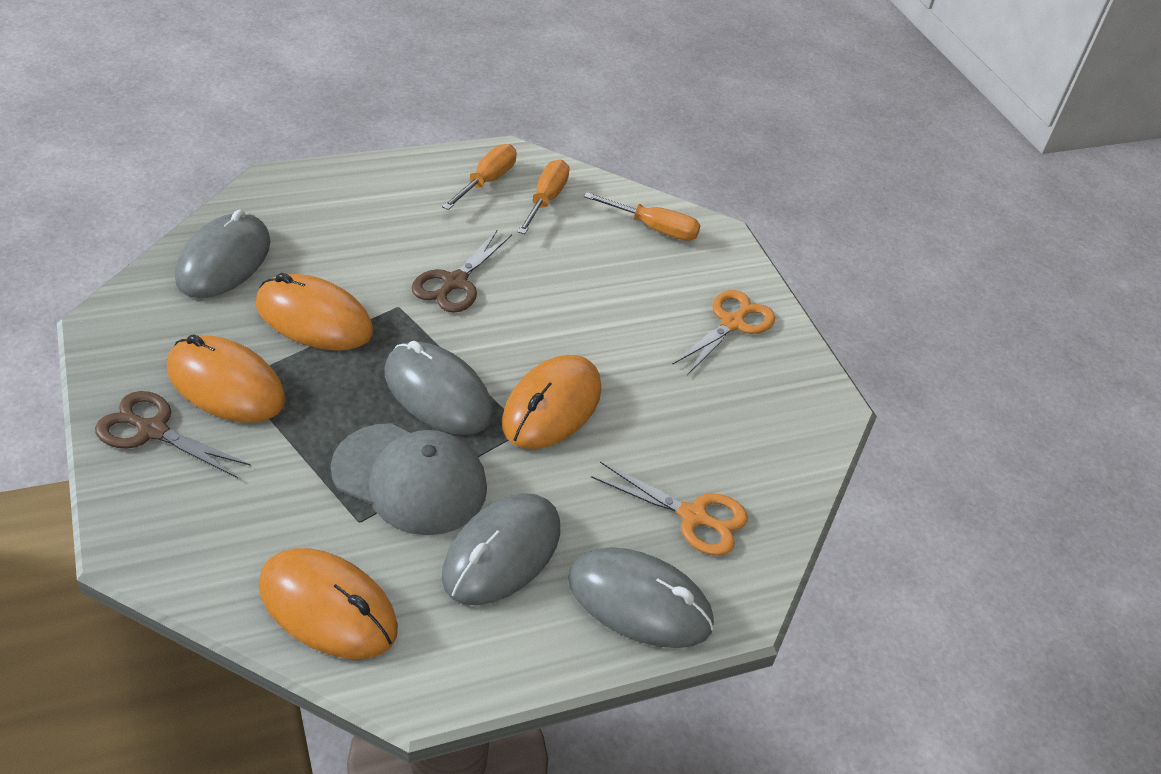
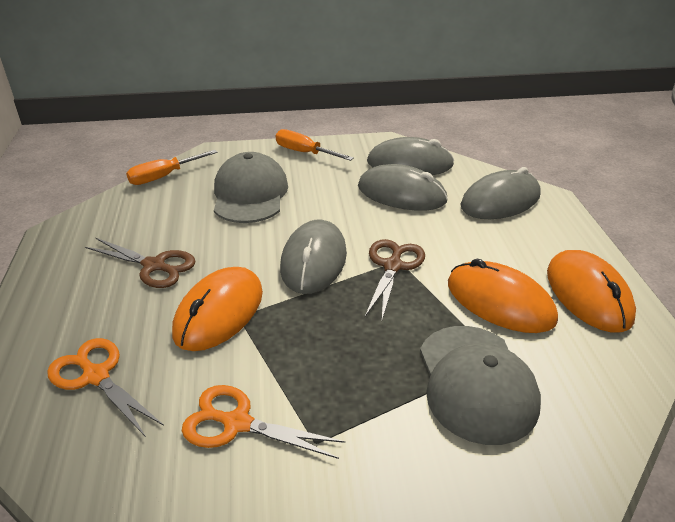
grey cap: [331,423,487,535] = 1 -> [214,152,288,223] [420,326,541,445] = 2
orange mouse: [167,334,285,423] [256,273,373,351] [259,548,398,659] [502,355,601,449] = 4 -> [172,267,263,351] [448,259,558,333] [547,250,636,332] = 3
orange screwdriver: [442,144,517,210] [517,159,570,234] [584,192,701,241] = 3 -> [126,150,218,185] [276,129,354,161] = 2

